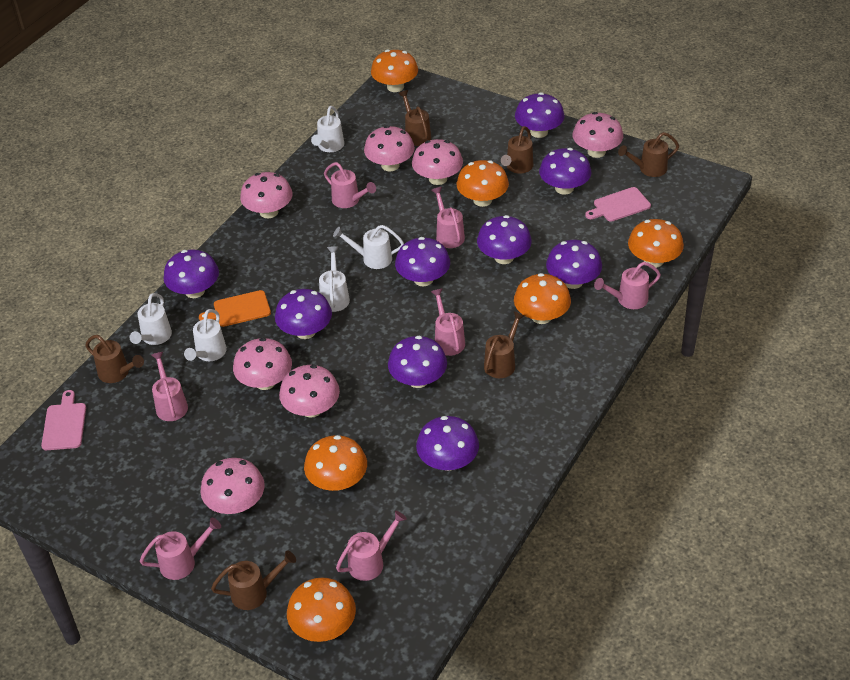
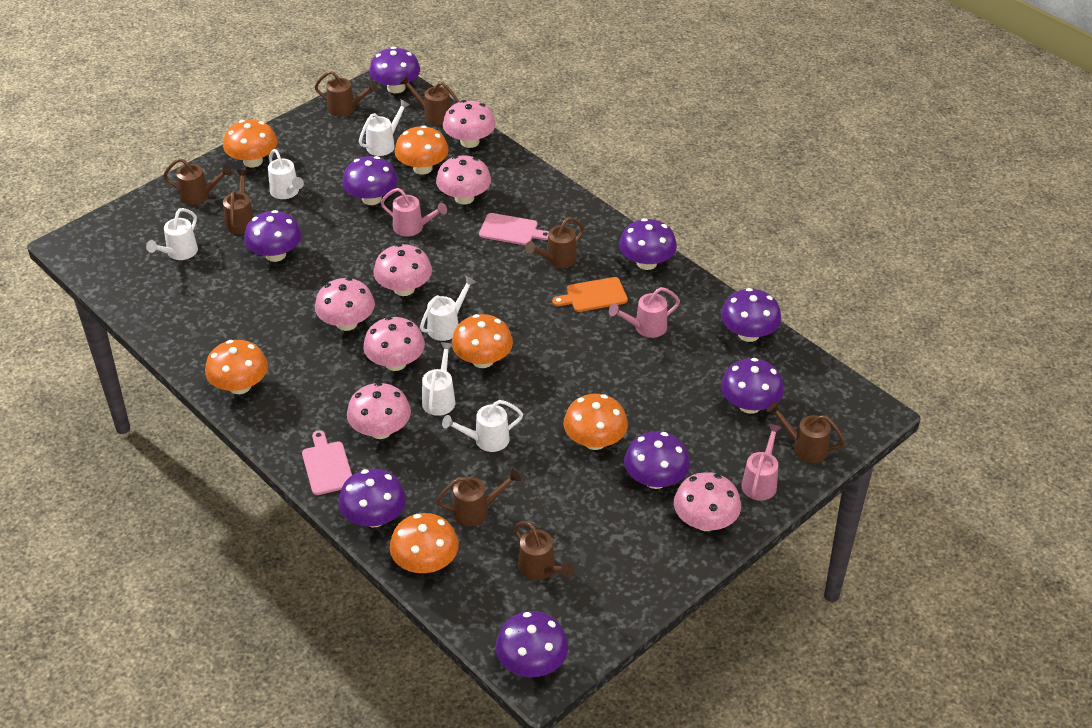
brown watering can: [85,335,144,383] [211,551,296,610] [398,90,431,146] [484,311,525,378] [501,126,533,174] [618,132,679,177] = 6 -> [163,158,232,205] [223,169,254,234] [315,71,378,116] [399,76,459,125] [436,469,521,526] [514,521,574,580] [525,217,584,268] [766,402,846,463] = 8
pink watering can: [140,518,221,580] [151,352,188,421] [324,162,376,208] [336,511,407,581] [431,187,465,248] [431,288,465,356] [594,262,661,309] = 7 -> [381,188,447,237] [609,287,680,338] [742,424,782,501] = 3
white watering can: [130,293,172,345] [184,309,227,361] [311,106,344,152] [319,246,350,312] [333,225,404,269] = 5 -> [146,208,198,260] [268,149,304,199] [359,99,410,156] [420,276,476,341] [422,342,456,416] [442,400,523,452] = 6

